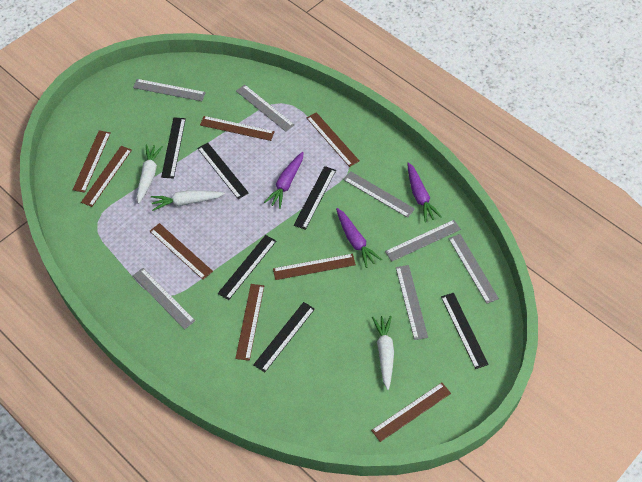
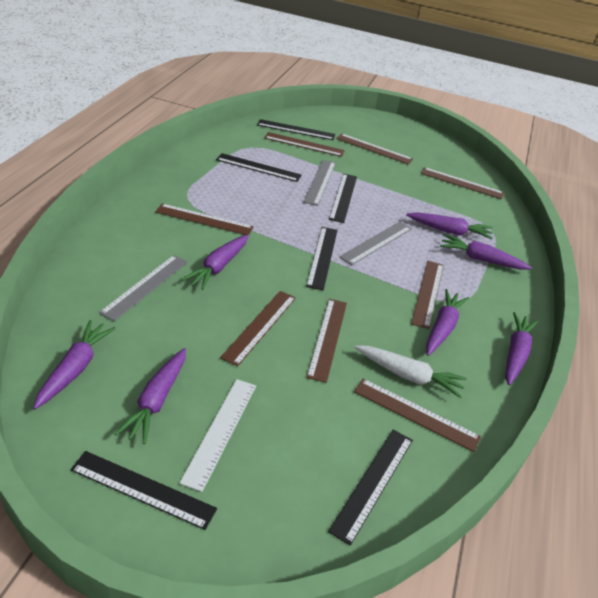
grey ruler: [133,79,206,101] [133,268,195,329] [236,85,295,132] [343,171,415,218] [385,220,461,262] [396,265,428,340] [448,234,499,304] = 7 -> [99,255,188,321] [303,160,336,206] [339,222,412,265] = 3
purple carrot: [264,152,304,209] [336,208,382,268] [407,162,442,222] = 3 -> [33,320,116,409] [115,348,186,444] [182,234,249,290] [406,212,493,239] [426,289,469,356] [440,234,532,270] [505,312,538,385] = 7
white carrot: [137,144,163,204] [151,190,225,211] [372,316,394,390] = 3 -> [355,346,467,398] = 1
white ruler: none = 0 -> [179,379,256,492] = 1

